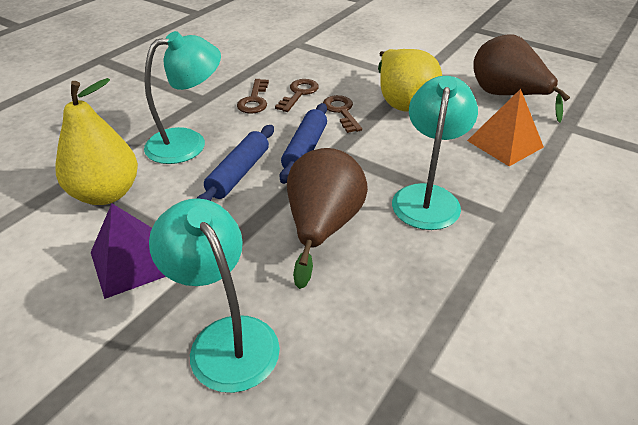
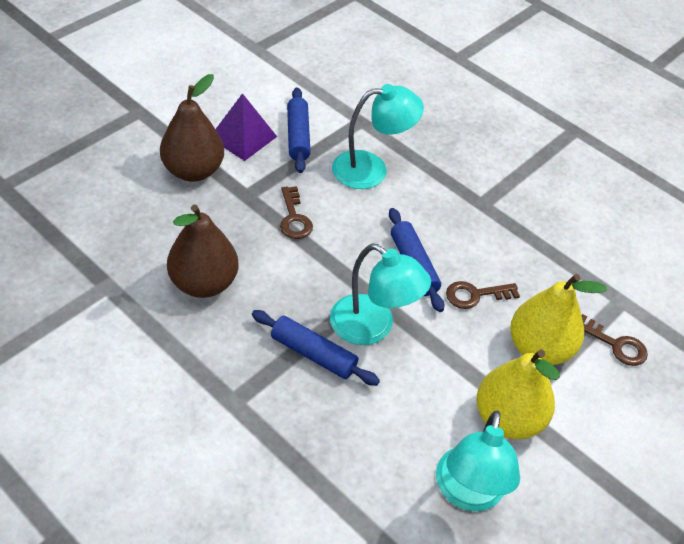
blue rolling pin: [196,125,274,201] [279,103,327,184] = 2 -> [252,310,380,386] [287,88,311,173] [389,208,444,312] = 3
orange pyramid: [467,89,544,166] = 1 -> none = 0

